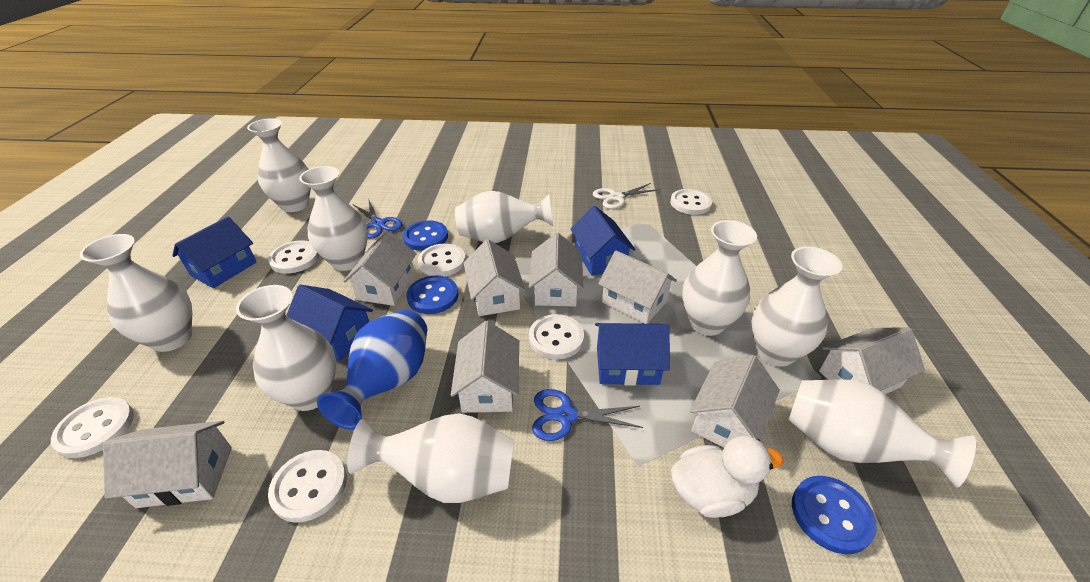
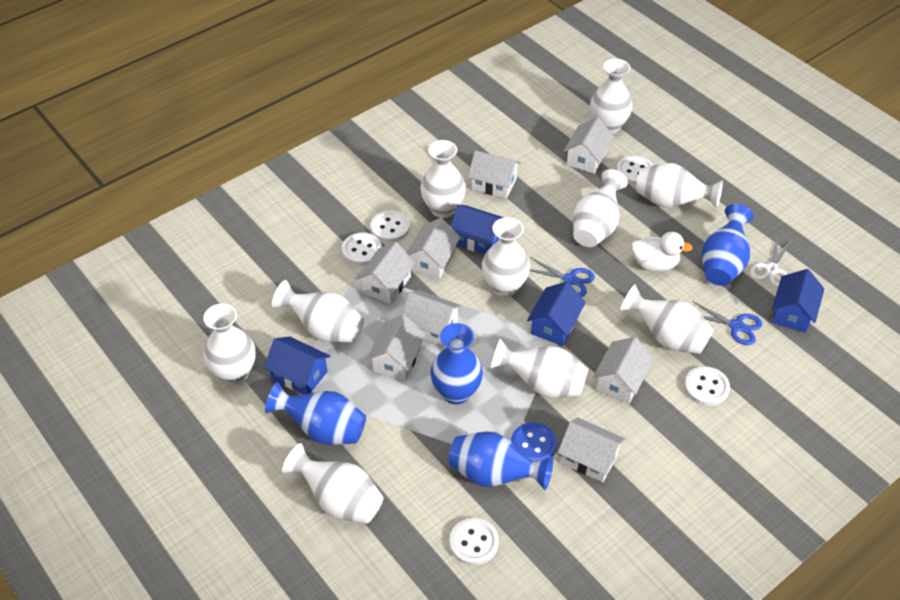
blue button: [403,220,448,251] [406,276,458,314] [792,476,877,554] = 3 -> [511,422,557,462] = 1
blue vase: [317,310,427,430] = 1 -> [265,382,366,445] [430,323,483,404] [449,431,553,490] [702,204,754,286] = 4
white button: [51,397,134,458] [268,240,319,274] [268,450,347,523] [418,243,466,277] [529,314,584,359] [670,189,712,215] = 6 -> [342,232,382,265] [370,210,410,242] [450,518,499,566] [617,155,653,185] [684,366,730,406] = 5
white vase: [80,234,192,352] [236,285,336,411] [247,118,311,212] [299,166,368,271] [347,413,514,503] [455,191,553,243] [682,220,757,336] [751,246,842,367] [789,379,976,488] = 9 -> [203,303,256,385] [272,280,364,343] [282,443,384,524] [420,140,466,218] [482,217,530,297] [490,338,588,398] [573,169,628,247] [590,58,633,134] [620,285,714,354] [636,163,723,208] = 10

